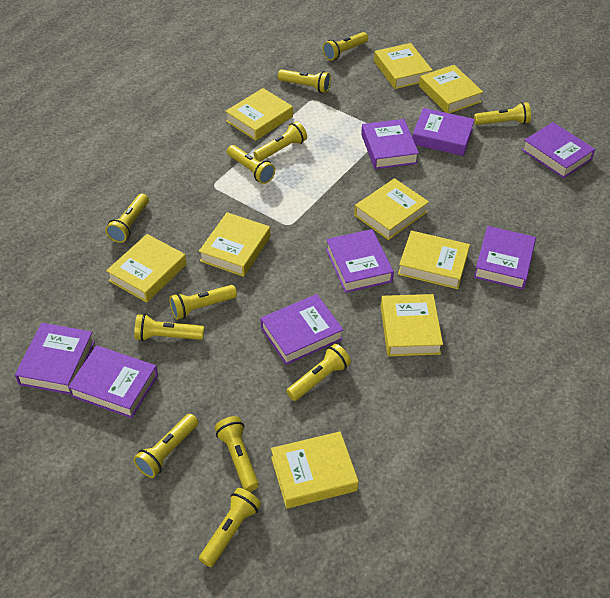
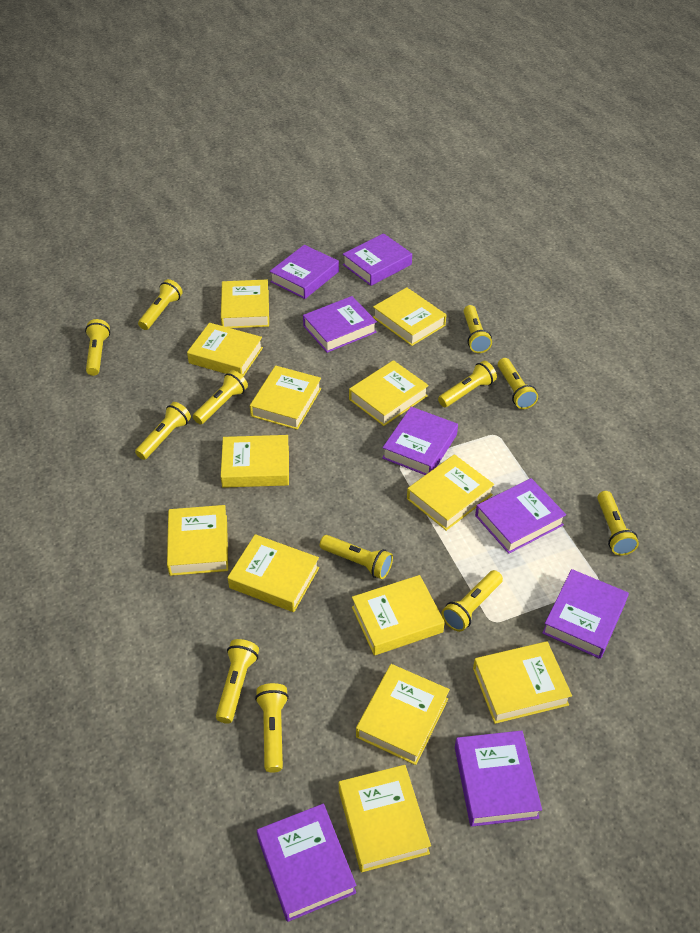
yellow book: [106,234,186,303] [199,212,270,277] [225,88,293,141] [271,431,359,509] [354,178,429,240] [374,43,433,89] [381,294,443,356] [398,231,470,289] [419,65,483,113] = 9 -> [167,505,228,576] [187,323,263,377] [221,280,269,328] [221,435,289,488] [228,534,319,612] [250,366,321,430] [339,765,431,872] [349,360,429,426] [352,575,445,655] [356,664,450,765] [373,287,446,346] [407,454,494,531] [473,641,572,724] = 13

